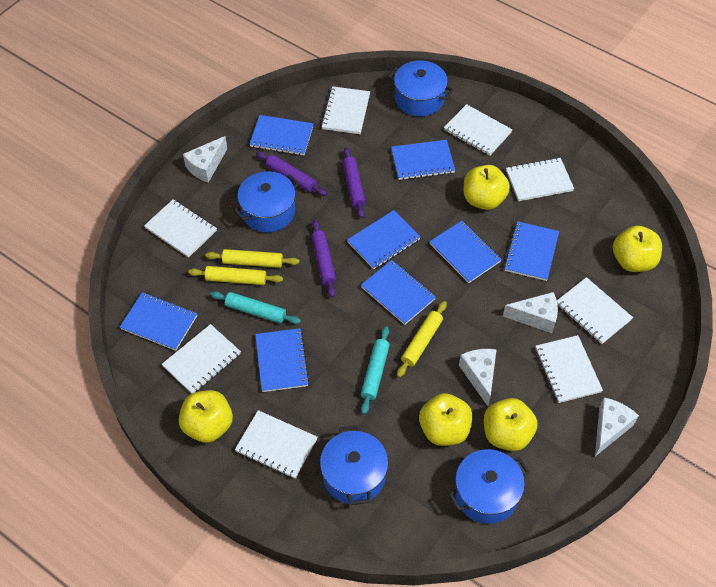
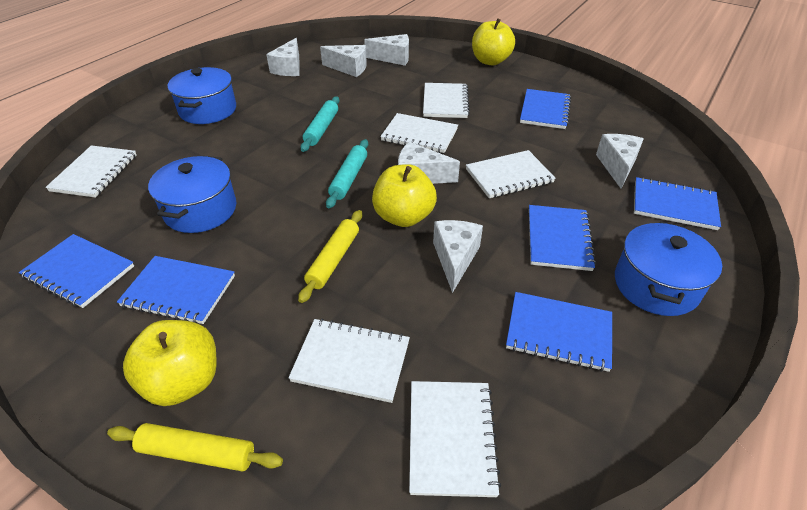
blue notebook: [120,292,197,351] [249,115,314,155] [255,328,310,392] [347,210,420,269] [361,260,436,325] [391,140,455,180] [429,221,502,283] [504,221,559,281] = 8 -> [19,234,134,308] [117,256,235,324] [506,292,612,372] [520,89,571,129] [529,205,596,271] [634,177,721,230] = 6
blue pot: [234,171,299,232] [320,425,388,505] [388,61,454,117] [449,449,530,524] = 4 -> [148,156,236,233] [167,67,236,124] [615,221,722,316] = 3
purple rolling pin: [256,151,327,196] [311,220,336,297] [342,147,366,218] = 3 -> none = 0
white cheese: [183,136,227,183] [459,349,497,406] [503,292,558,333] [595,398,639,456] = 4 -> [266,38,299,76] [320,45,367,77] [364,34,409,66] [398,142,460,184] [433,220,483,293] [596,134,644,189] = 6
white notebook: [144,199,217,258] [162,324,241,394] [235,410,318,479] [321,86,370,134] [444,104,513,156] [506,158,574,201] [535,335,603,403] [557,277,633,344] = 8 -> [45,145,136,198] [288,318,410,403] [380,113,458,153] [409,381,501,497] [423,83,470,118] [466,150,556,198] = 6
yellow apple: [179,390,233,443] [419,393,472,446] [464,165,510,210] [484,398,538,451] [613,226,662,272] = 5 -> [123,320,217,406] [372,164,437,227] [472,18,515,65] = 3
yellow rolling pin: [188,266,283,285] [206,249,299,268] [397,301,447,377] = 3 -> [107,423,283,471] [298,210,362,303] = 2

